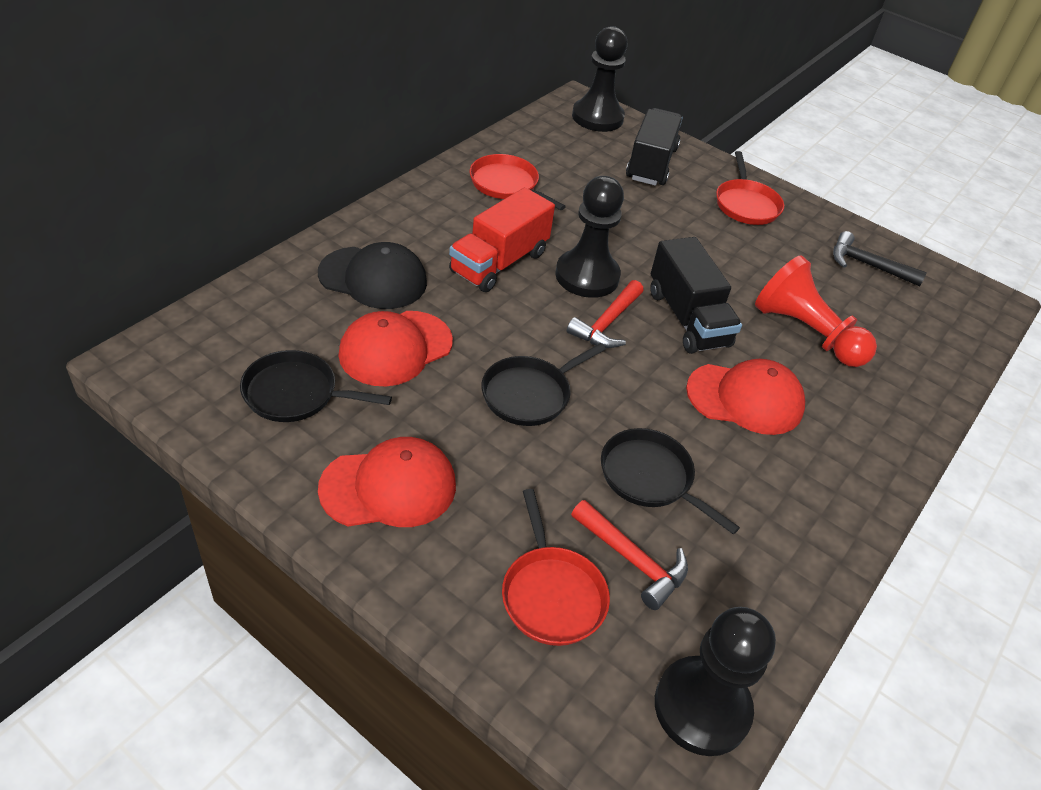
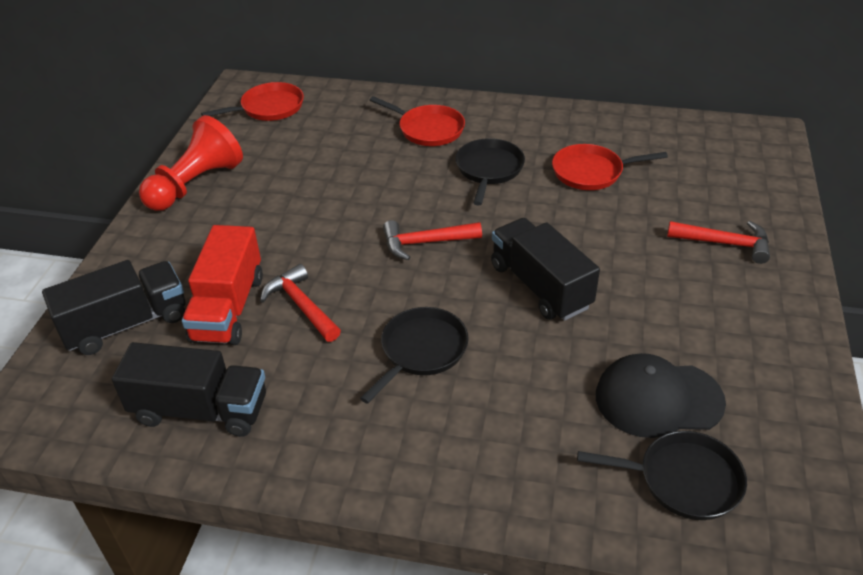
black hammer: [833,231,927,287] = 1 -> none = 0
black pawn: [555,176,624,298] [572,26,628,132] [655,607,776,756] = 3 -> none = 0
black truck: [626,108,683,186] [650,237,742,354] = 2 -> [42,260,185,355] [112,342,266,437] [491,218,600,321] = 3
red cap: [318,437,456,527] [338,311,453,386] [686,359,805,435] = 3 -> none = 0
red hammer: [567,280,644,348] [571,500,688,610] = 2 -> [260,264,341,342] [383,220,482,260] [667,221,770,264] = 3

